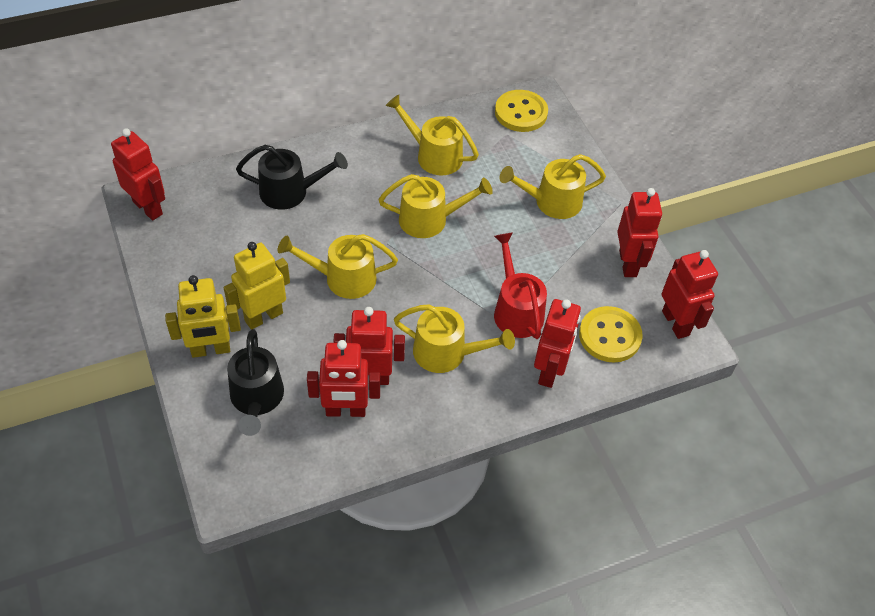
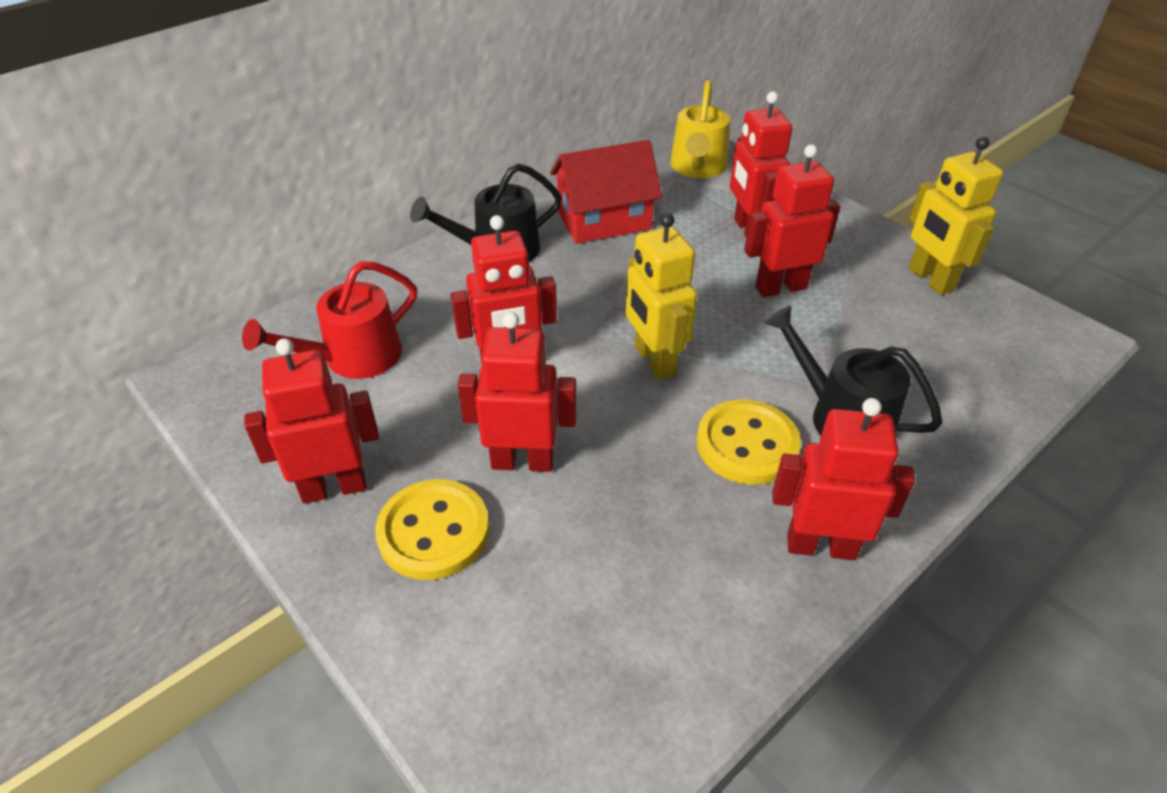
red house: none = 0 -> [550,140,662,244] = 1
yellow watering can: [278,234,398,299] [378,174,493,238] [386,95,479,175] [394,304,515,373] [500,154,606,219] = 5 -> [670,80,730,178] = 1

